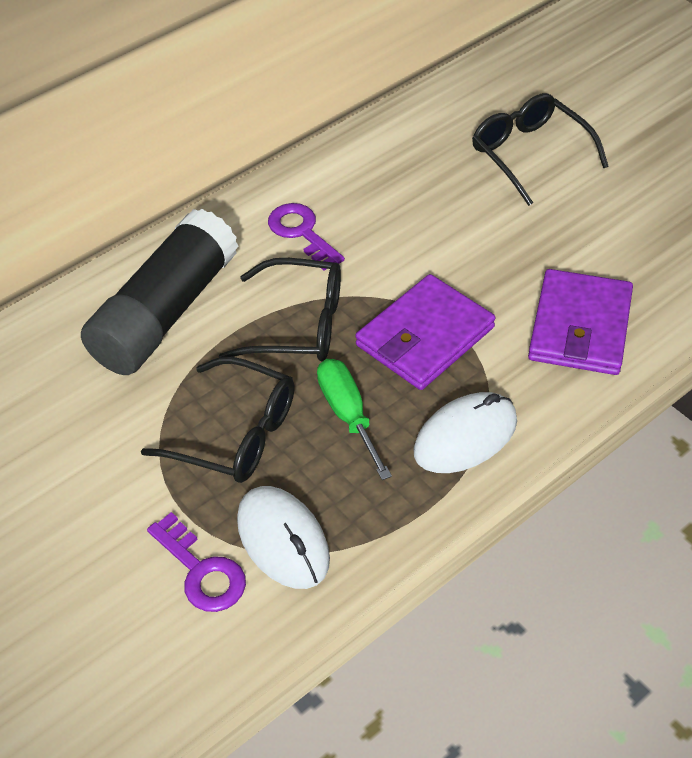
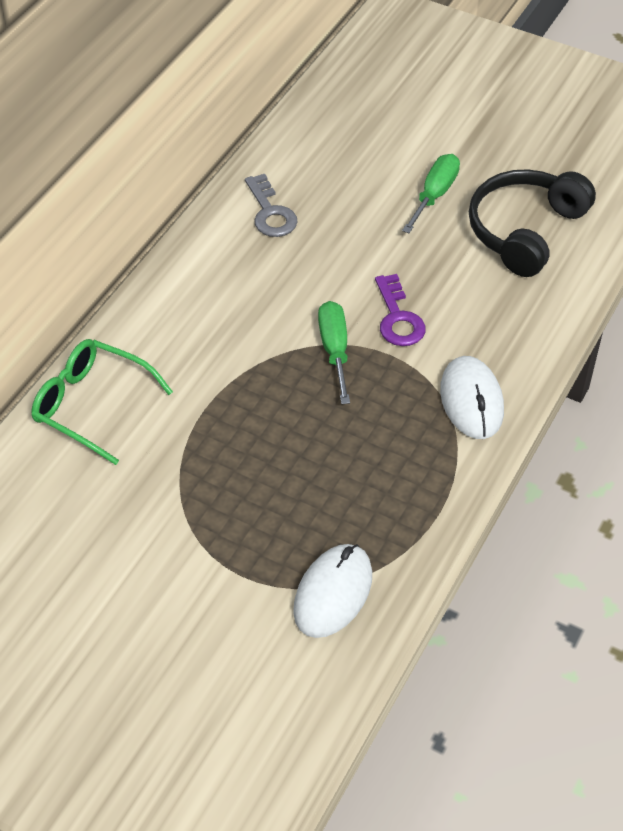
black glasses: [141,357,294,483] [219,258,341,361] [472,93,609,206] = 3 -> none = 0
black glue stick: [81,209,238,375] = 1 -> none = 0
black headphones: none = 0 -> [469,169,596,277] = 1
green glasses: none = 0 -> [31,339,173,465] = 1
green screwdriver: [317,359,392,480] = 1 -> [318,301,350,404] [402,154,460,233] = 2
grey key: none = 0 -> [245,174,297,237] = 1
purple key: [147,512,246,612] [268,203,345,271] = 2 -> [375,274,426,346] = 1
purple wallet: [355,274,496,390] [528,269,633,375] = 2 -> none = 0

